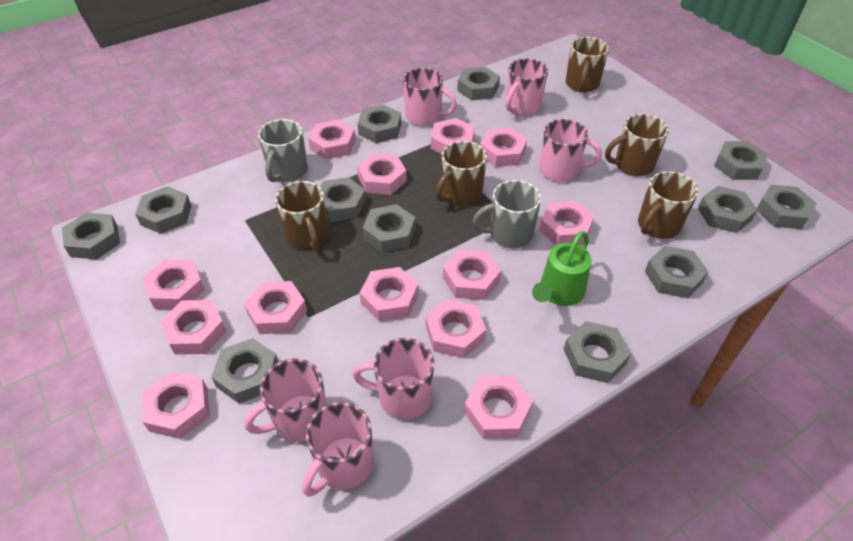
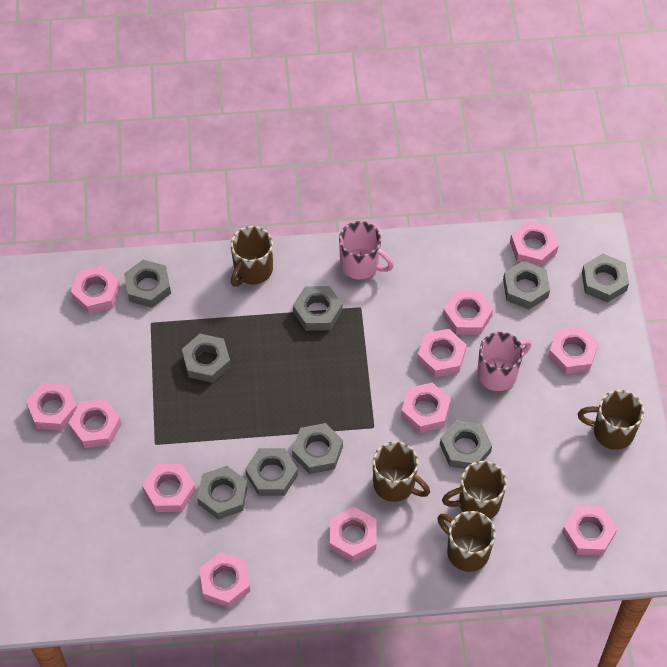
green watering can: [532,231,592,306] = 1 -> none = 0
grey mug: [258,119,308,182] [473,180,541,248] = 2 -> none = 0
grey nut: [62,212,120,260] [135,186,192,234] [211,338,278,404] [320,177,366,222] [357,105,401,143] [363,204,416,253] [457,67,500,100] [564,321,631,383] [645,246,708,298] [698,186,757,233] [714,141,768,180] [757,185,817,229] = 12 -> [124,260,171,308] [182,334,231,383] [197,466,248,520] [245,448,298,496] [292,423,343,474] [293,286,342,331] [440,420,492,469] [503,261,550,309] [582,254,629,303] = 9
pink mug: [244,359,327,442] [302,402,374,497] [353,338,434,420] [403,68,457,126] [506,58,548,116] [539,119,602,182] = 6 -> [339,221,394,280] [477,332,532,391] = 2
pink nut: [142,372,210,439] [143,259,205,310] [160,300,227,354] [244,281,307,334] [308,120,356,159] [357,154,407,195] [360,267,418,321] [426,299,486,358] [431,118,474,154] [443,249,501,300] [464,376,533,439] [480,128,527,167] [539,201,594,245] = 13 -> [26,383,77,431] [69,399,122,448] [71,266,120,314] [142,464,196,512] [199,552,250,608] [330,507,377,562] [401,383,451,433] [417,329,467,378] [443,290,493,335] [510,221,558,267] [548,326,599,374] [562,506,617,556] = 12

